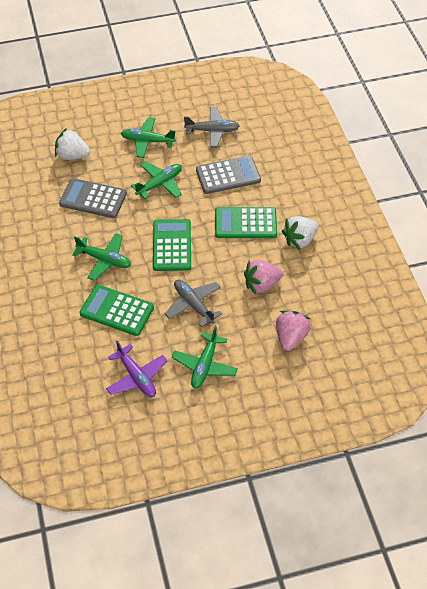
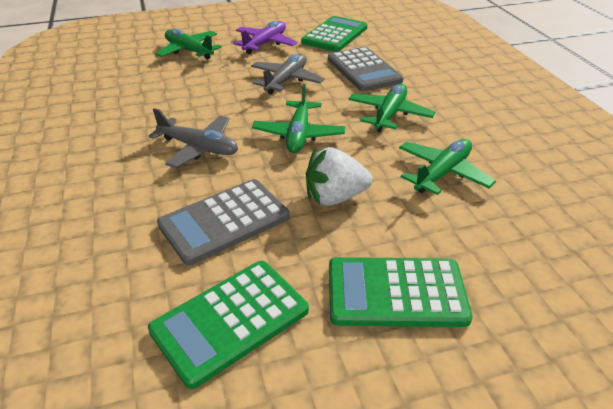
pink strawberry: [244,260,283,294] [276,310,310,351] = 2 -> none = 0
white strawberry: [55,128,90,160] [282,216,318,249] = 2 -> [306,147,372,206] = 1

